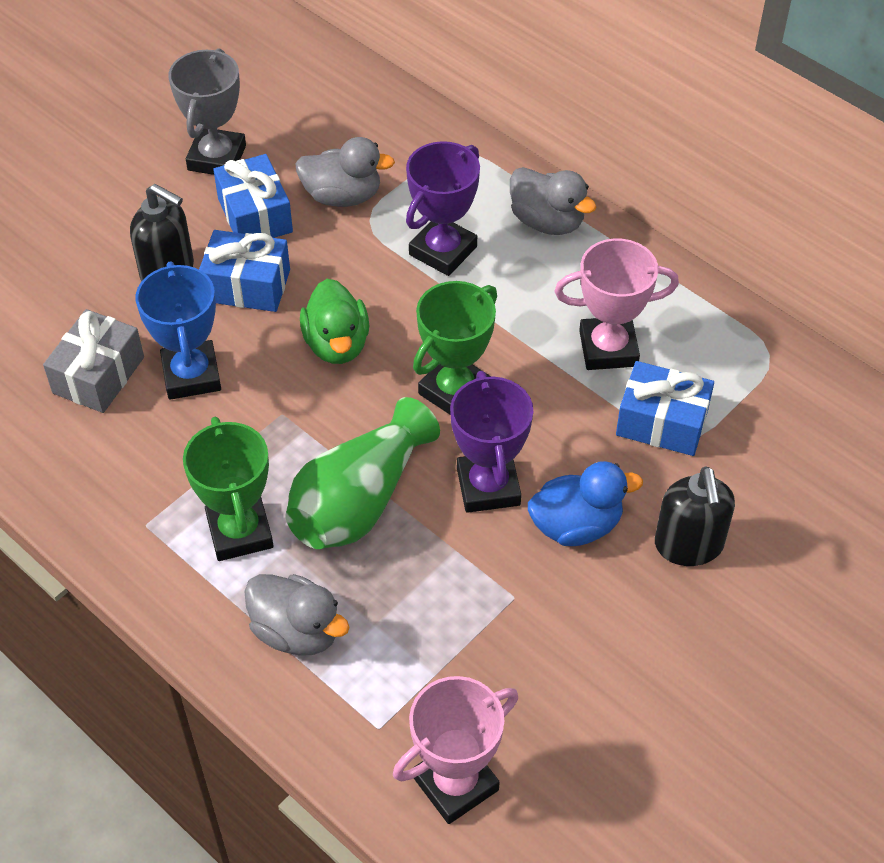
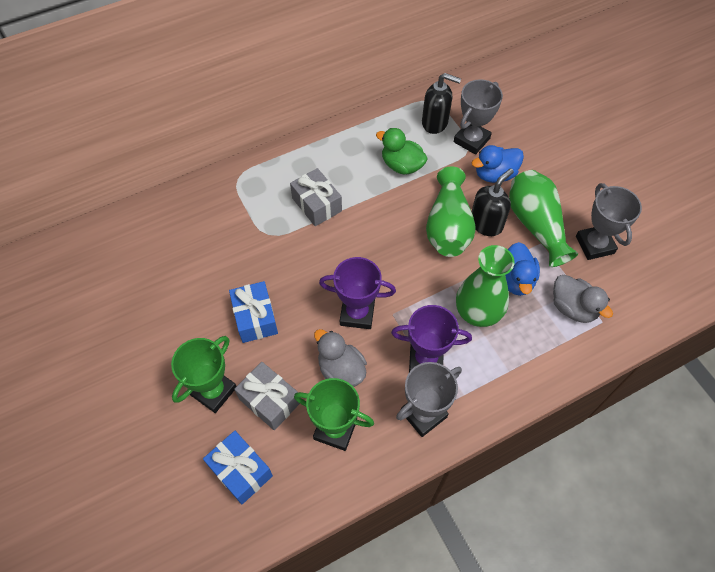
blue duck: [528,461,643,546] = 1 -> [472,145,524,183] [505,242,540,296] = 2
blue gift: [199,230,290,312] [213,154,293,238] [616,361,714,456] = 3 -> [203,431,273,504] [229,281,278,343] = 2
blue trophy: [136,261,221,400] = 1 -> none = 0
green vase: [286,397,440,549] = 1 -> [426,166,476,257] [456,245,515,327] [509,170,578,267] = 3
grey duck: [244,574,350,656] [295,137,395,207] [510,167,596,235] = 3 -> [314,329,367,387] [553,275,613,323] = 2
grey gift: [43,309,144,413] = 1 -> [234,362,300,430] [290,168,342,226] = 2
grey trophy: [168,48,246,175] = 1 -> [396,362,462,437] [454,79,503,155] [576,183,642,260] = 3
pink trophy: [393,676,518,824] [554,238,679,370] = 2 -> none = 0

